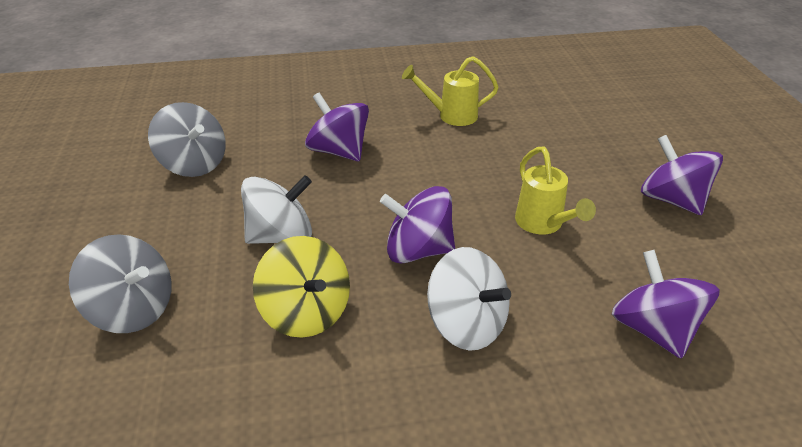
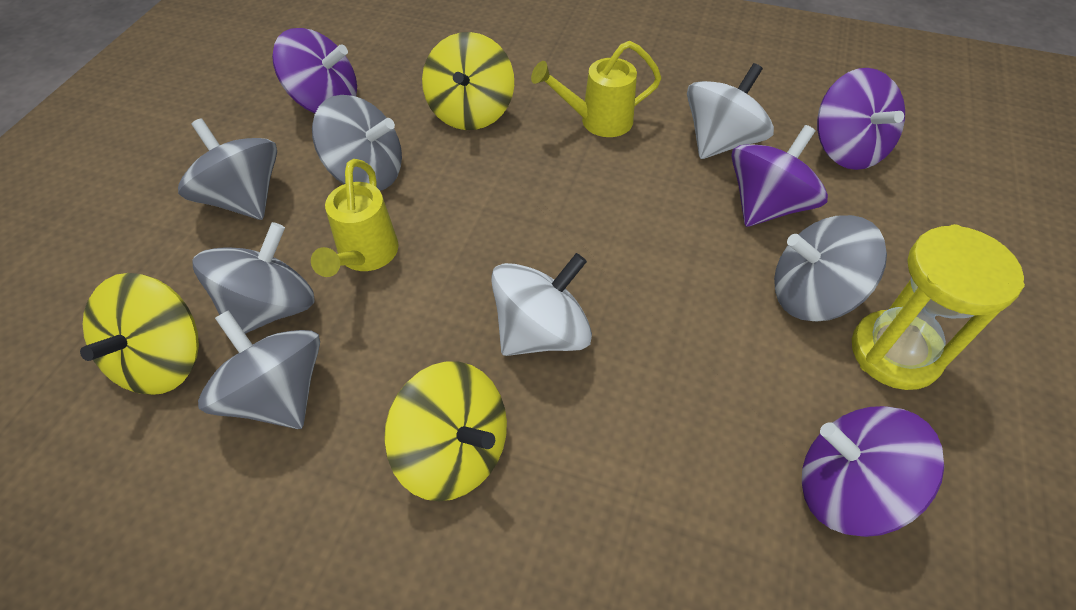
grey spinning top: [69,234,172,333] [148,102,226,177] = 2 -> [178,118,277,220] [192,222,315,334] [198,310,320,429] [312,95,402,191] [774,215,887,321] = 5
yellow hourglass: none = 0 -> [852,224,1025,390] = 1
yellow spinning top: [253,236,350,338] = 1 -> [80,273,199,395] [384,361,507,501] [422,32,514,130] = 3

